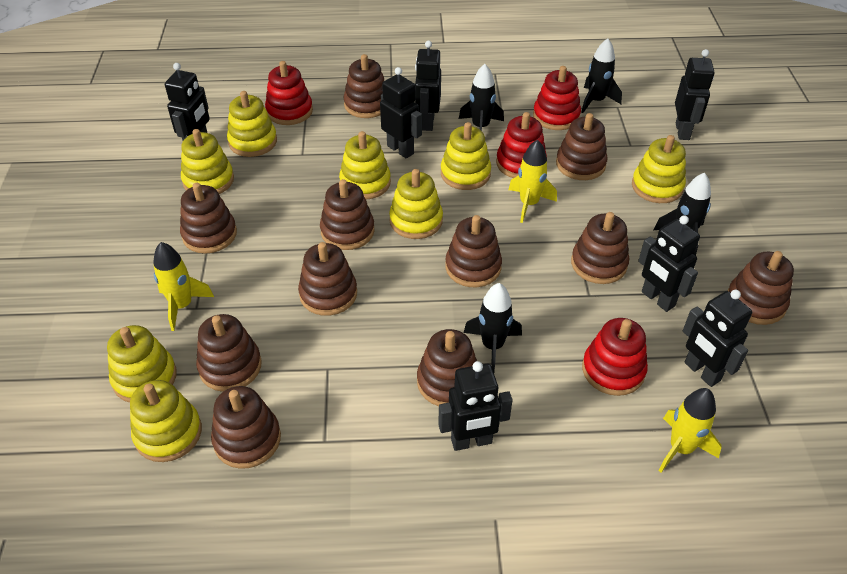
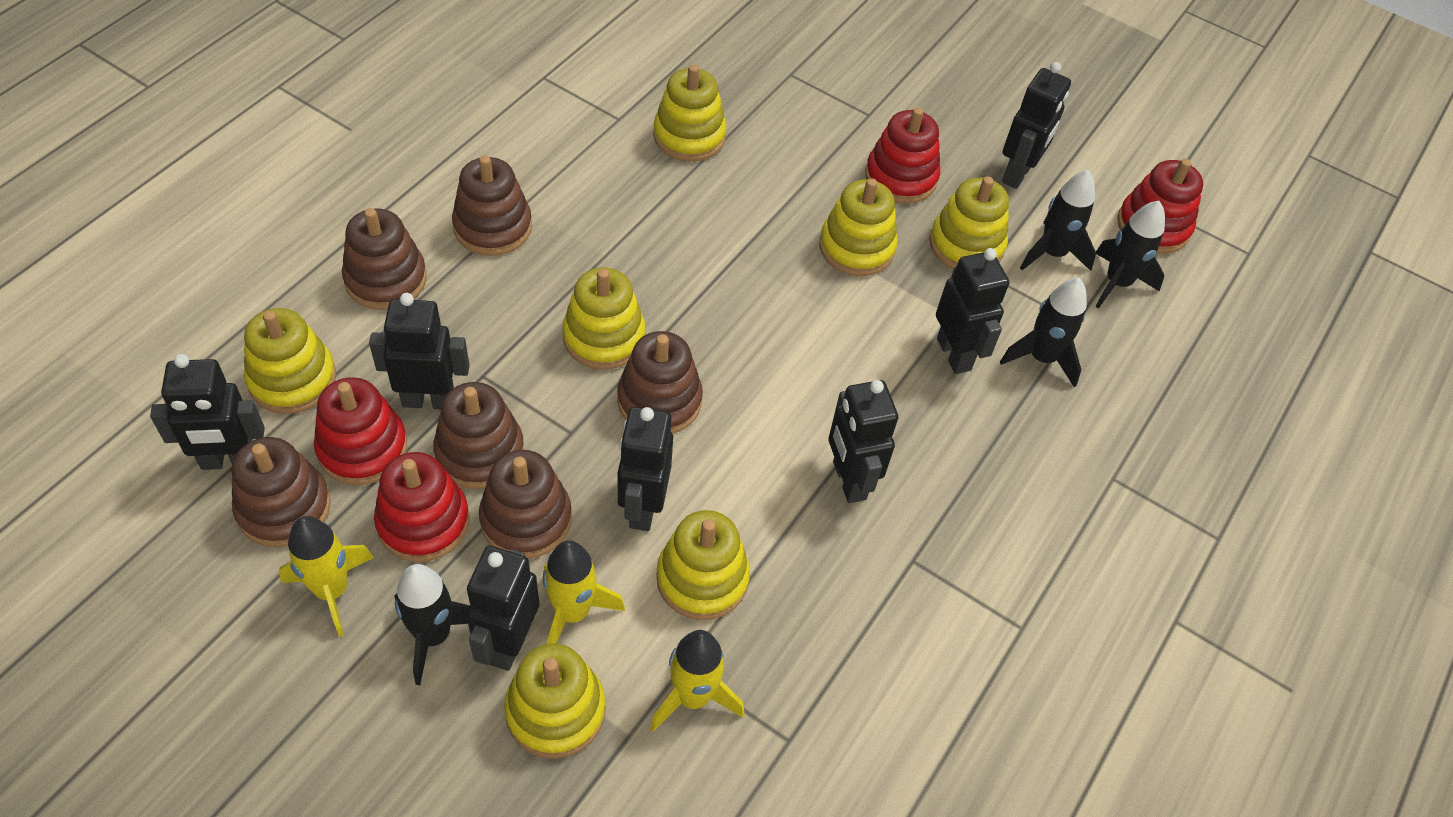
brown stacking toy: [180,183,237,254] [196,314,262,392] [211,386,281,469] [298,242,357,316] [320,179,375,250] [344,54,384,118] [417,329,477,406] [445,215,502,287] [556,113,607,180] [571,212,629,284] [728,251,794,325] = 11 -> [232,437,331,548] [342,208,427,310] [433,382,524,489] [452,155,532,256] [479,450,572,559] [617,331,703,434] = 6
yellow stacking toy: [107,325,177,403] [130,380,202,462] [181,129,234,194] [227,91,277,157] [339,131,391,199] [389,169,443,239] [441,122,491,190] [632,135,686,203] = 8 -> [244,308,336,414] [504,643,606,759] [562,267,646,370] [653,65,727,162] [656,510,750,620] [819,178,898,276] [929,176,1009,269] = 7

